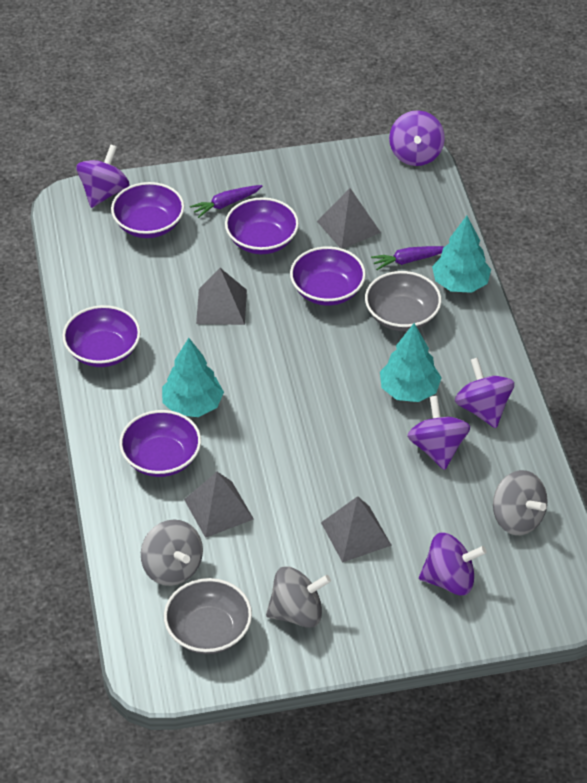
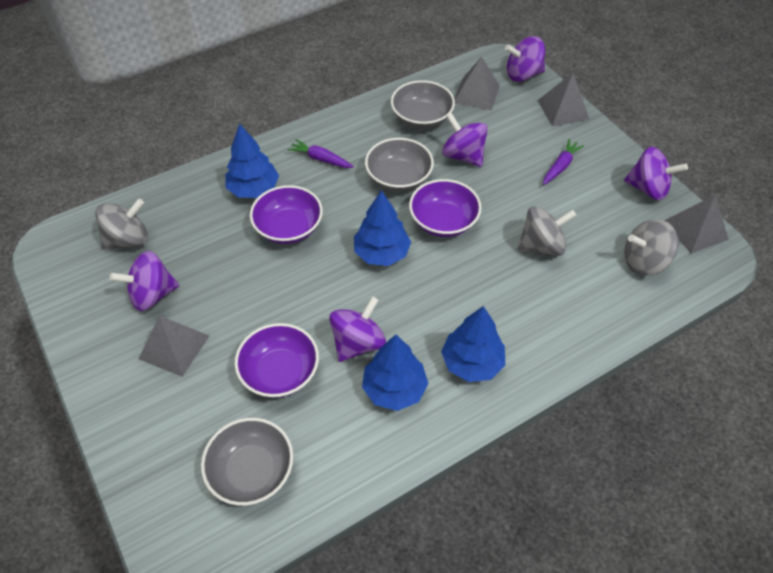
blue tree: none = 0 -> [225,124,279,198] [354,190,411,266] [362,334,428,411] [441,306,505,382] = 4
grey bowl: [164,578,252,654] [365,271,442,331] = 2 -> [201,418,293,506] [365,138,434,191] [391,80,455,129] = 3
purple bowl: [62,305,141,367] [111,182,184,238] [119,410,201,477] [225,197,299,254] [290,246,366,306] = 5 -> [235,323,319,398] [250,185,323,244] [409,179,481,237] = 3
turquoise tree: [162,338,224,417] [380,323,442,402] [432,216,491,293] = 3 -> none = 0

